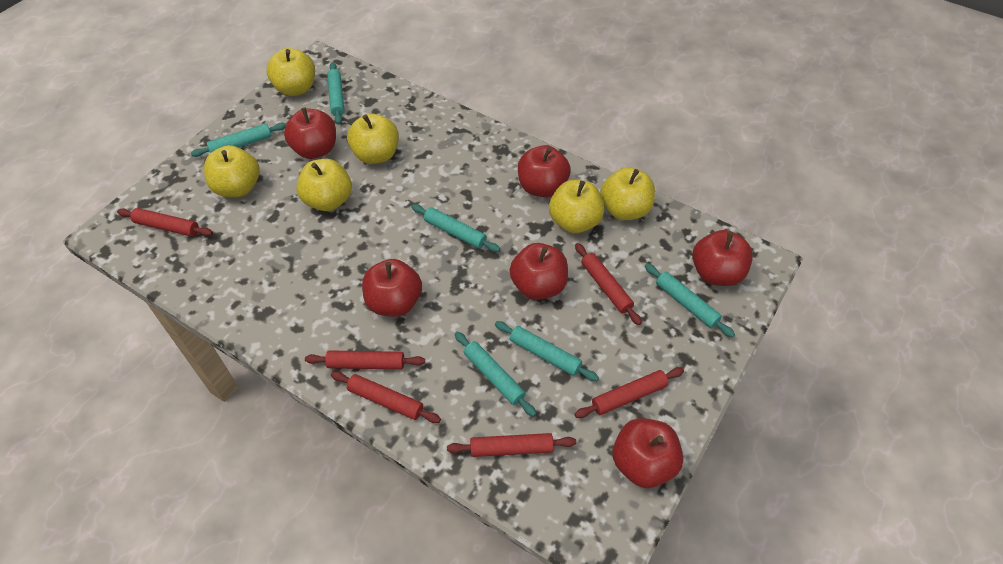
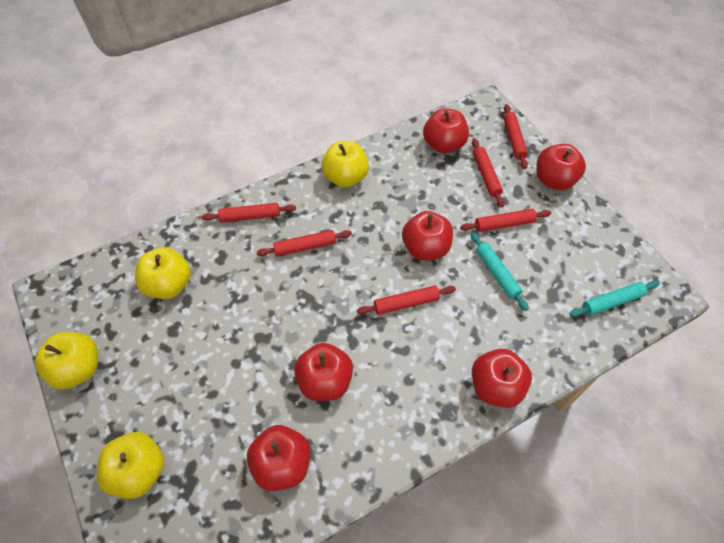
turquoise rolling pin: [191,123,286,157] [327,62,344,124] [411,204,500,252] [455,332,537,417] [495,321,599,381] [645,264,735,337] = 6 -> [471,232,529,311] [569,281,660,317] = 2
yellow apple: [204,145,259,197] [267,48,315,96] [296,159,352,211] [347,113,399,164] [549,180,604,233] [600,167,655,220] = 6 -> [35,332,98,389] [97,432,164,499] [135,247,191,299] [321,141,369,188] = 4

